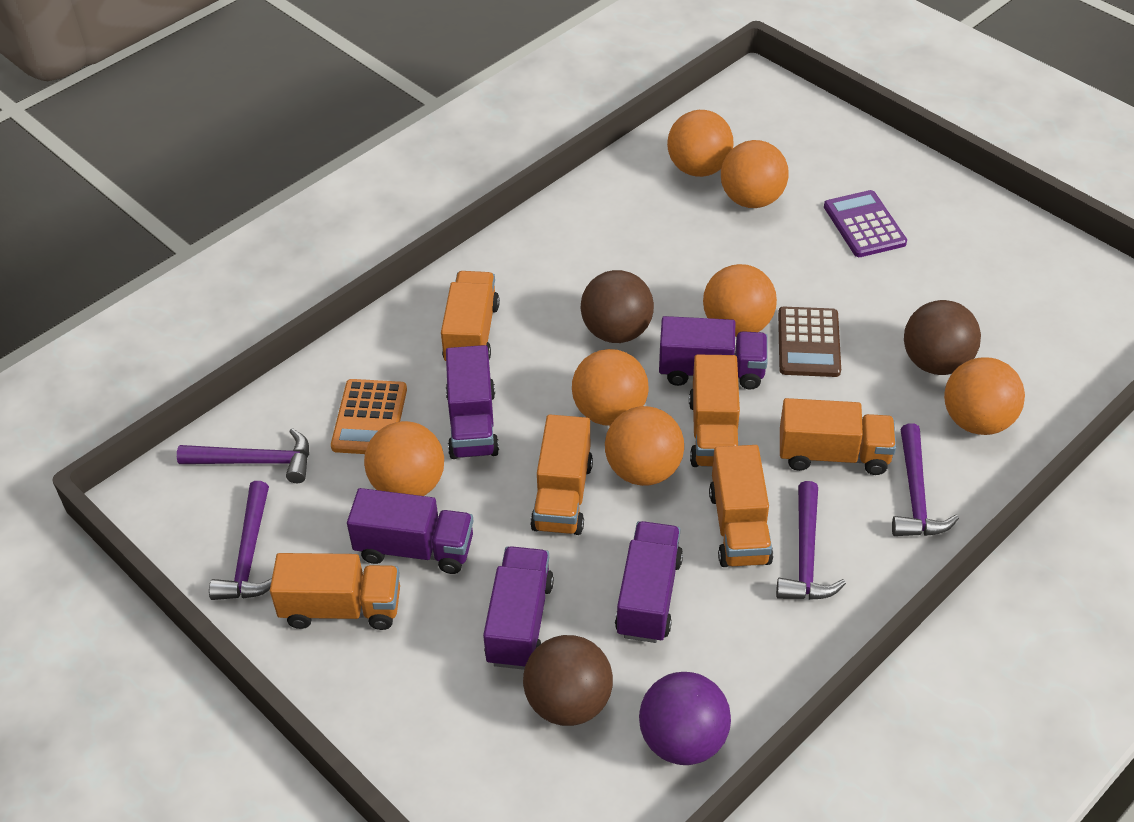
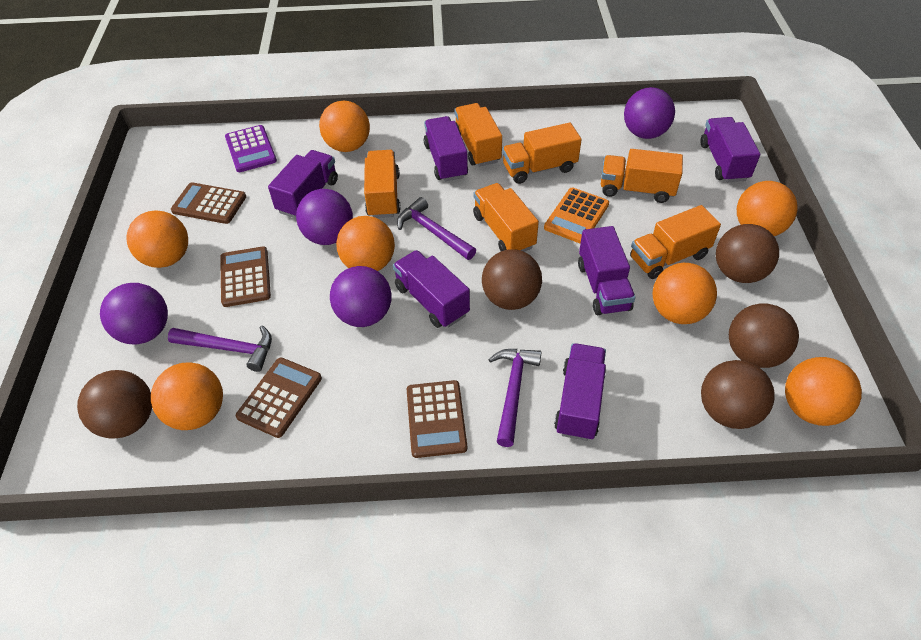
brown ball: [523,635,613,726] [581,270,654,343] [904,300,981,375] = 3 -> [77,370,152,438] [482,249,542,310] [701,360,774,429] [716,224,779,283] [729,303,799,368] = 5
brown calculator: [778,307,841,377] = 1 -> [171,182,246,224] [220,246,271,307] [236,358,322,438] [407,380,467,458] = 4
purple ball: [639,672,731,765] = 1 -> [100,283,168,345] [296,189,353,245] [330,266,392,327] [624,87,675,139] = 4
purple hammer: [177,428,309,483] [209,481,272,600] [776,481,846,600] [892,423,959,536] = 4 -> [168,325,272,372] [397,197,476,260] [488,349,542,447] = 3
purple truck: [347,488,474,574] [446,345,499,459] [483,546,554,670] [615,521,683,643] [659,316,768,390] = 5 -> [268,150,338,218] [393,250,470,328] [424,116,468,181] [554,343,606,441] [578,226,635,315] [700,117,760,182] = 6

